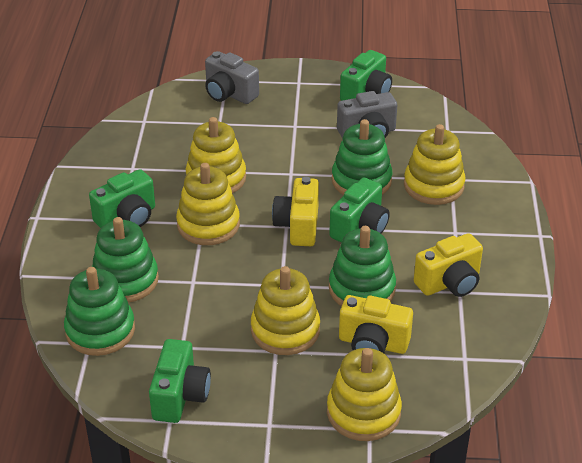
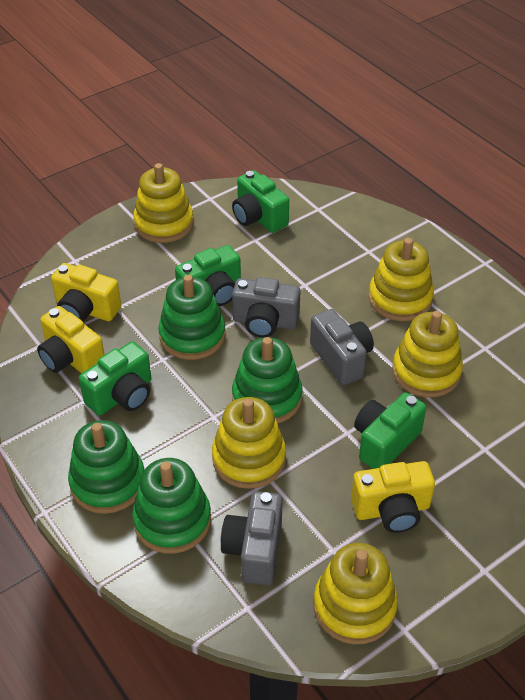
grey camera: [205,51,259,104] [337,91,397,139] = 2 -> [221,491,283,585] [232,277,301,338] [310,309,374,385] = 3

